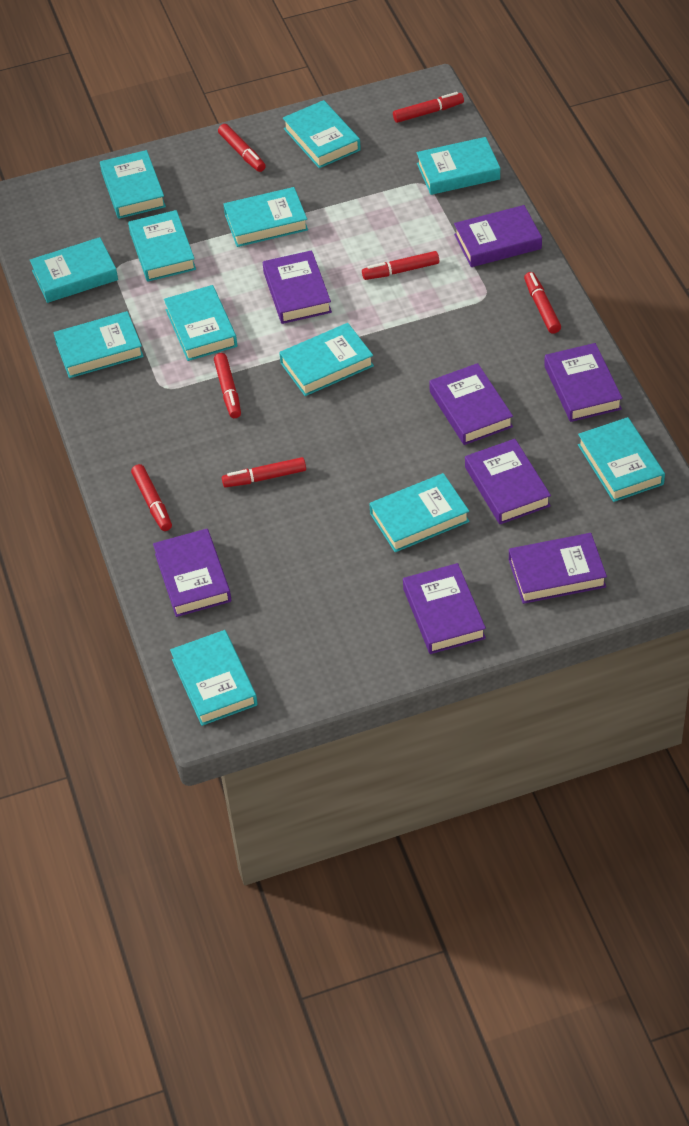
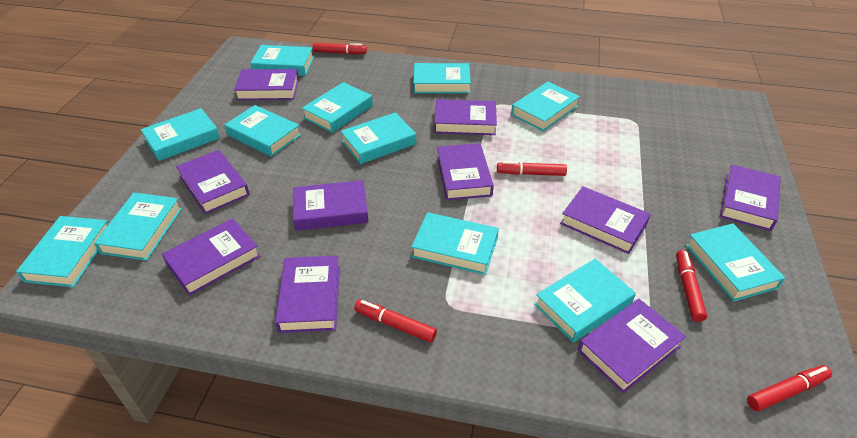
purple book: [153,529,231,617] [263,250,332,324] [403,563,486,654] [429,363,513,445] [454,205,542,267] [465,439,551,524] [509,533,607,604] [544,343,623,422] = 8 -> [162,218,260,296] [176,150,250,214] [234,69,299,100] [275,256,340,333] [293,180,368,231] [434,99,497,135] [437,143,494,200] [560,186,651,254] [578,299,686,393] [720,164,781,231] = 10
red marker: [131,464,172,531] [214,353,241,418] [218,124,265,172] [222,457,306,488] [362,251,439,280] [393,92,464,123] [524,272,561,334] = 7 -> [312,43,367,54] [354,299,437,342] [497,161,567,176] [676,250,707,322] [747,365,832,411] = 5

